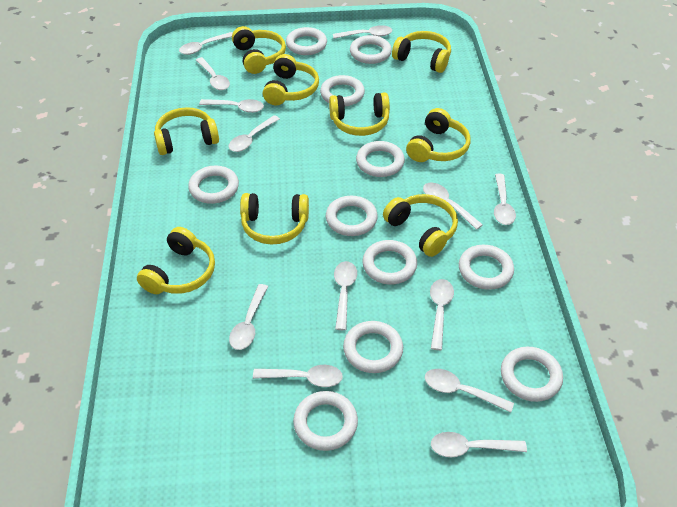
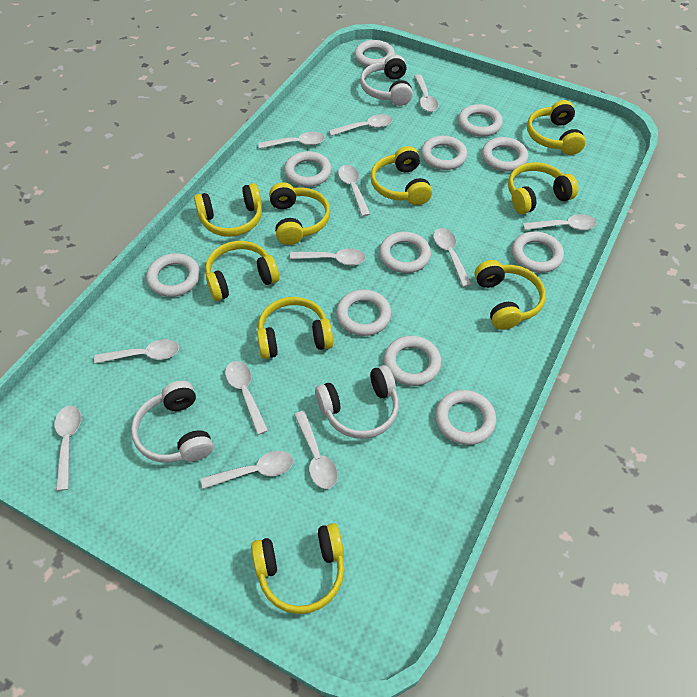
white headphones: none = 0 -> [131,381,213,463] [315,365,399,439] [360,55,413,106] = 3
white spoon: [179,32,233,55] [196,57,230,90] [199,99,264,113] [229,115,280,152] [229,284,268,350] [253,365,343,387] [333,25,392,39] [334,261,357,330] [423,183,483,230] [425,369,514,413] [430,279,454,350] [431,432,527,458] [494,174,516,225] = 13 -> [54,405,81,491] [94,339,179,364] [201,451,293,489] [225,361,268,435] [258,132,325,149] [290,248,366,265] [294,411,338,489] [329,114,393,136] [338,165,370,217] [414,74,438,112] [433,228,472,287] [523,214,597,230] = 12

